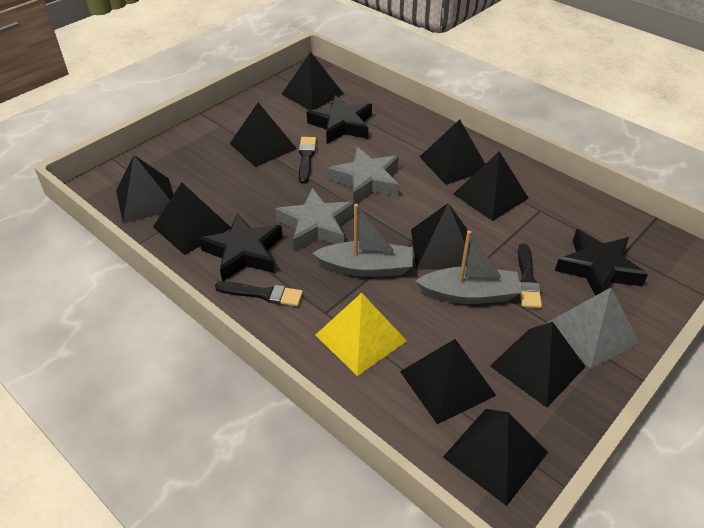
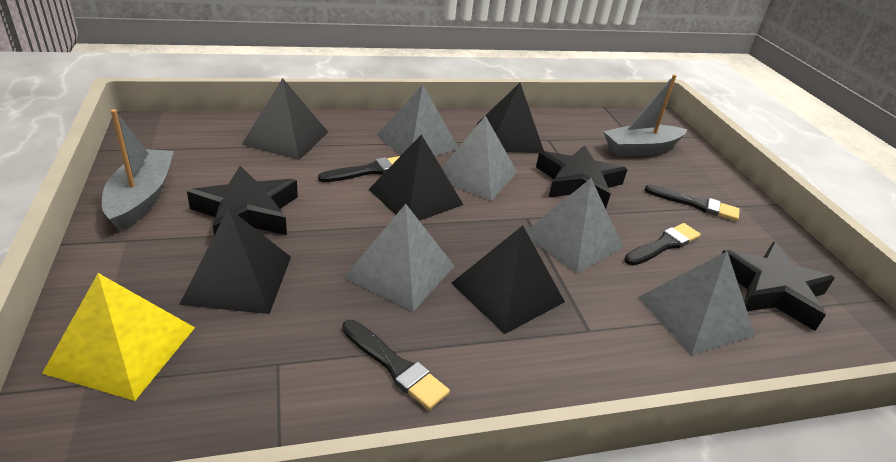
black brush: [215,281,303,306] [299,137,316,184] [518,243,542,308] = 3 -> [318,156,400,182] [342,320,450,410] [624,223,701,266] [644,185,740,221] = 4
black pyramid: [116,155,174,223] [153,182,231,255] [230,102,297,167] [281,52,344,110] [400,339,496,424] [411,203,470,270] [420,119,485,185] [443,409,548,506] [453,151,529,221] [490,322,585,407] = 10 -> [179,208,291,314] [242,78,328,160] [368,134,463,221] [451,225,565,334] [477,83,544,153] = 5
grey pyramid: [547,288,640,369] = 1 -> [343,204,454,312] [377,84,459,156] [442,116,518,201] [526,178,623,274] [638,251,755,355] = 5
grey star: [275,188,354,251] [328,147,399,204] = 2 -> none = 0

